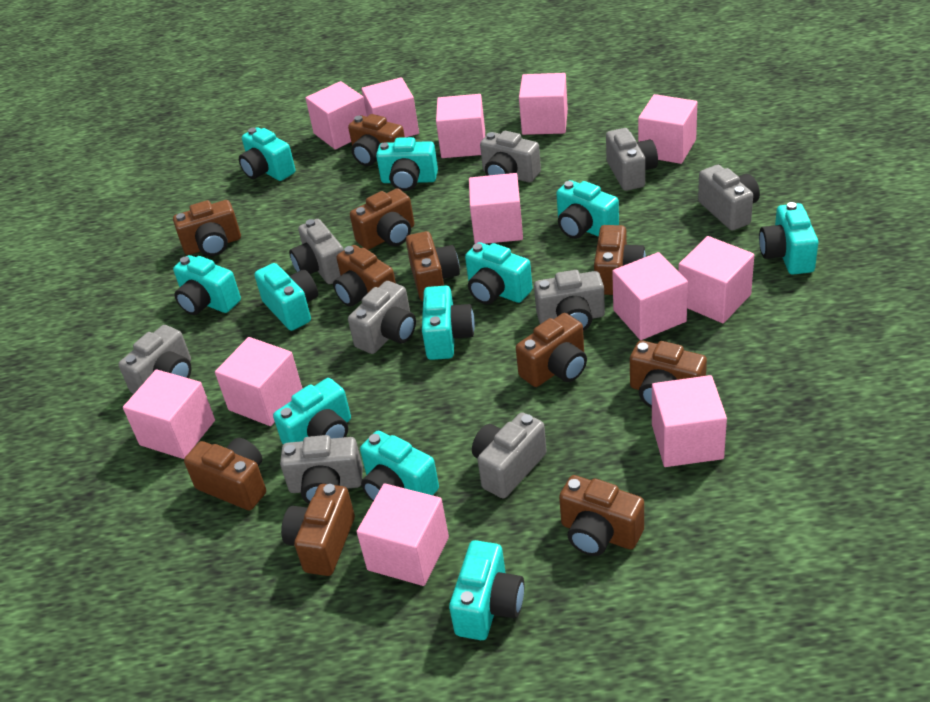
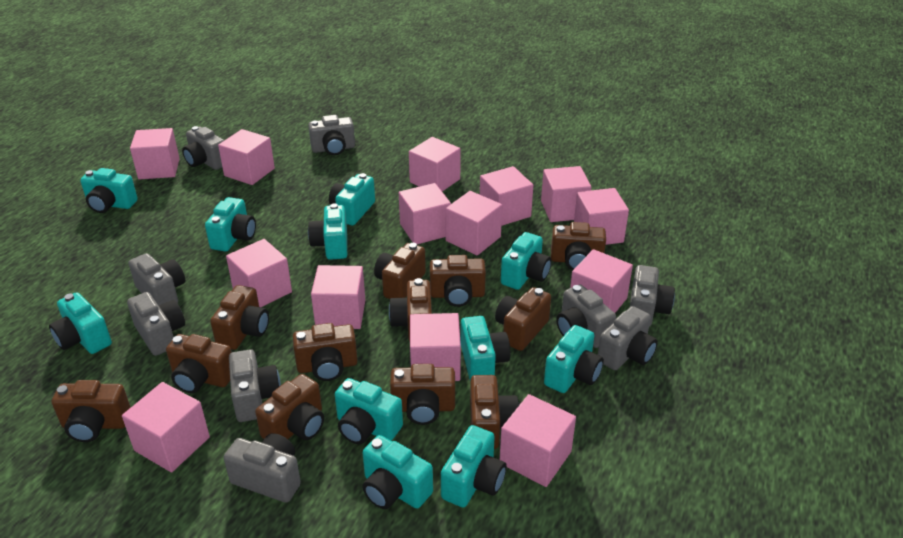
brown camera: [173,200,241,256] [184,438,266,510] [281,484,355,576] [333,245,396,307] [348,114,405,166] [350,188,414,250] [406,231,460,301] [516,313,587,387] [559,475,644,556] [594,225,646,295] [630,340,707,408] = 11 -> [51,380,131,442] [166,334,232,393] [210,285,269,350] [255,374,324,440] [293,323,358,381] [374,243,426,299] [389,278,432,341] [390,364,455,425] [430,255,486,307] [470,375,519,449] [495,287,551,351] [551,222,606,270] = 12
pink cube: [123,369,215,459] [215,337,302,426] [306,81,367,150] [357,483,449,586] [362,77,419,137] [436,94,485,158] [469,173,523,244] [519,73,568,135] [612,252,688,340] [638,94,697,164] [652,375,727,467] [678,236,754,323] = 12 -> [122,382,210,472] [130,128,180,179] [218,129,275,185] [226,239,292,307] [311,265,365,329] [399,183,451,244] [409,137,461,191] [410,313,461,381] [445,191,502,256] [480,166,533,226] [500,394,576,487] [541,166,591,222] [570,249,633,313] [574,188,629,245] = 14

